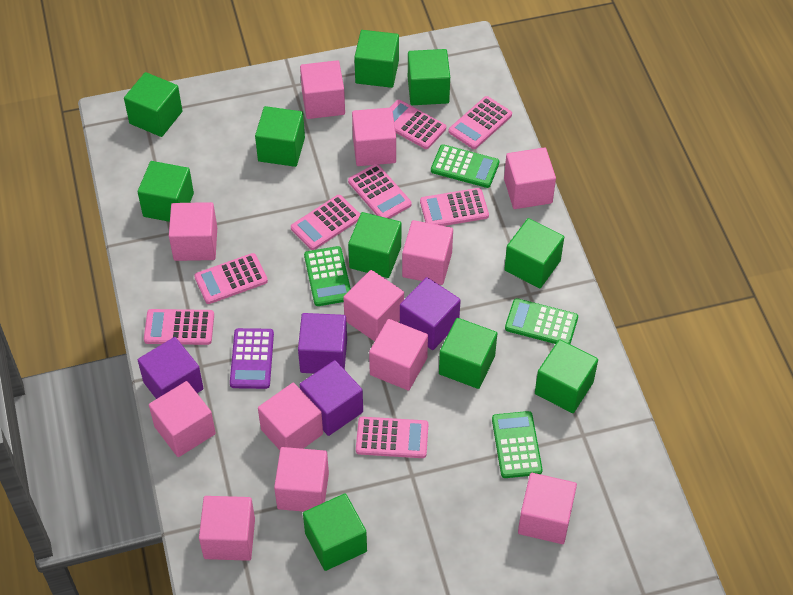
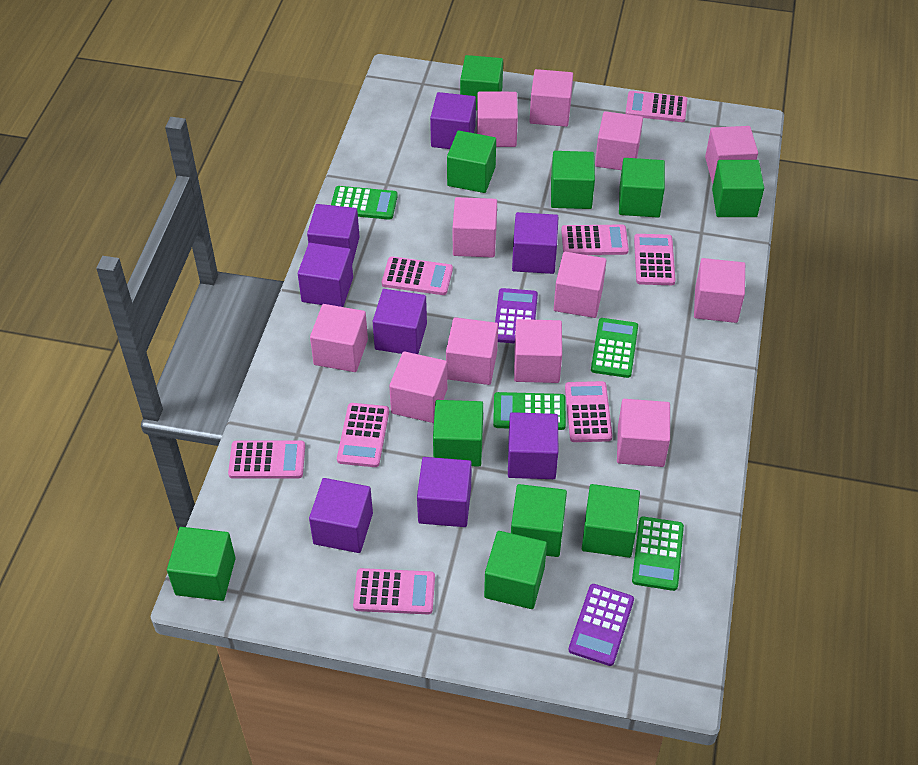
purple calculator: [230,328,274,389] = 1 -> [495,288,538,344] [569,584,634,666] = 2
purple cube: [138,337,204,399] [298,313,347,373] [300,360,363,436] [400,277,461,350] = 4 -> [298,243,353,307] [307,204,360,264] [309,478,373,553] [373,289,427,354] [417,457,472,527] [430,92,476,149] [508,412,558,479] [512,212,558,274] = 8

